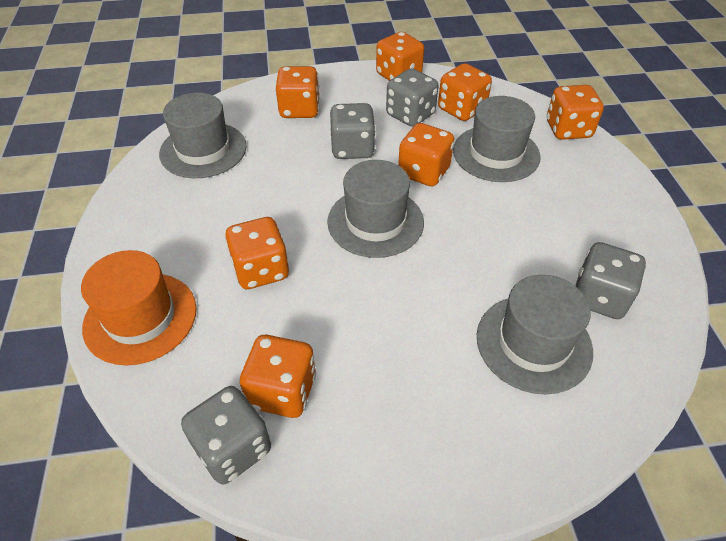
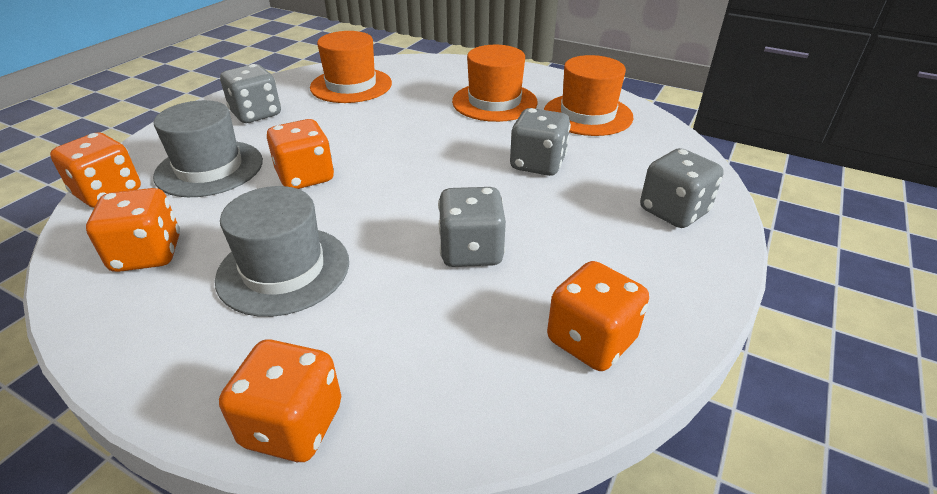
grey hat: [159,92,247,178] [327,160,424,258] [453,96,541,182] [477,275,593,395] = 4 -> [153,100,263,197] [215,186,349,317] = 2
orange dice: [225,217,289,289] [240,335,316,418] [276,66,320,118] [376,32,424,81] [398,123,454,186] [438,63,492,121] [547,85,604,140] = 7 -> [50,132,141,208] [86,188,180,272] [219,339,341,462] [267,119,334,189] [547,261,649,371] = 5
orange hat: [81,250,197,365] = 1 -> [310,31,392,103] [452,45,538,122] [544,55,634,136] = 3

